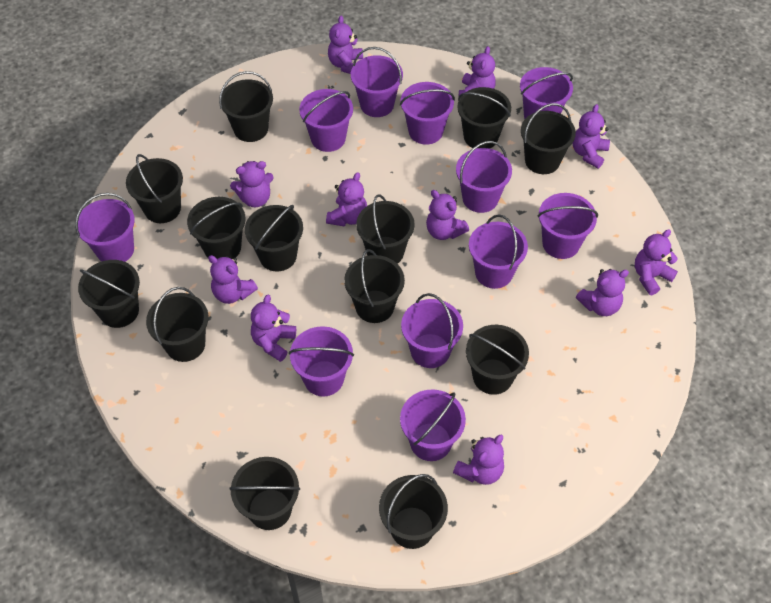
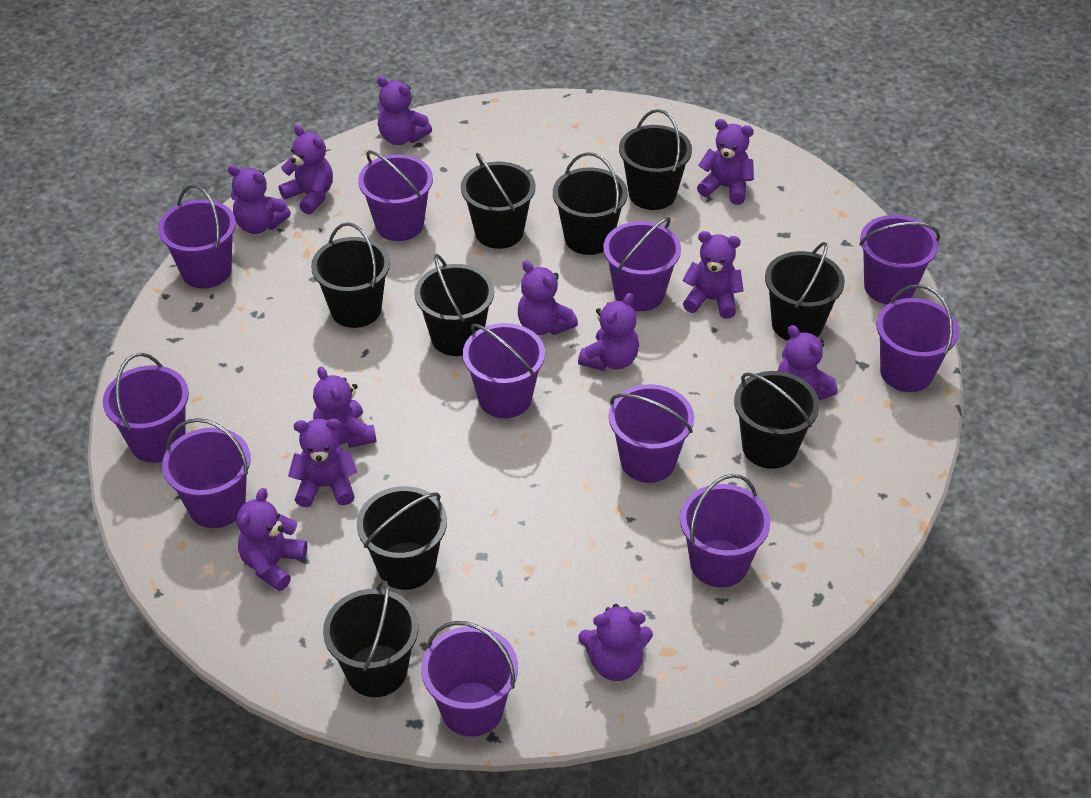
black bucket: [78,260,140,328] [126,154,183,223] [146,287,209,362] [187,197,246,259] [219,71,273,142] [229,457,300,530] [245,205,303,272] [344,249,405,323] [356,194,415,264] [379,474,448,549] [457,87,511,149] [466,325,529,395] [521,103,576,174] = 13 -> [311,222,390,328] [323,580,419,697] [357,486,447,590] [415,254,494,356] [461,153,536,249] [553,152,628,255] [619,109,692,210] [734,371,819,469] [765,242,845,341] = 9
purple teddy bear: [208,255,258,304] [230,161,274,207] [251,295,296,362] [326,172,367,227] [328,16,363,74] [426,190,469,240] [453,434,504,485] [459,46,496,96] [573,104,610,169] [576,269,629,316] [635,229,678,295] = 11 -> [228,165,291,234] [237,488,307,591] [279,125,333,215] [288,419,357,507] [313,367,376,448] [377,76,432,145] [518,260,578,335] [578,293,639,371] [578,604,653,681] [682,231,744,319] [697,119,754,205] [778,325,838,400] = 12

